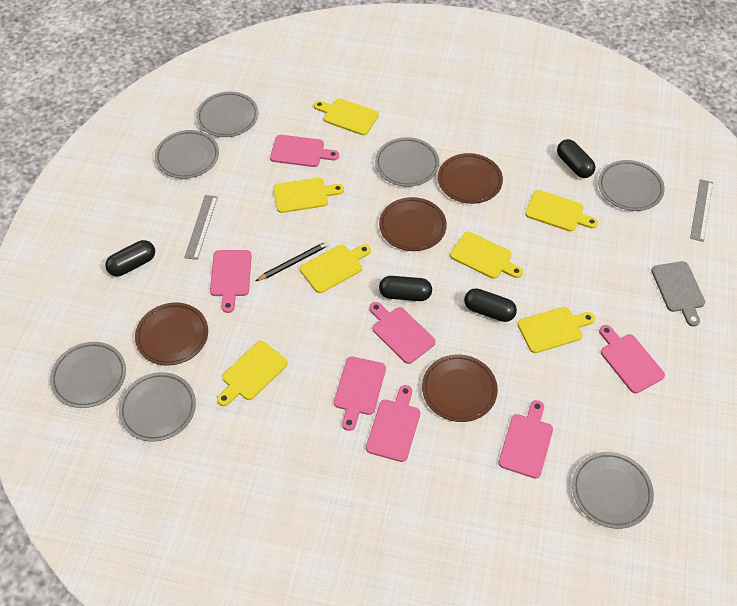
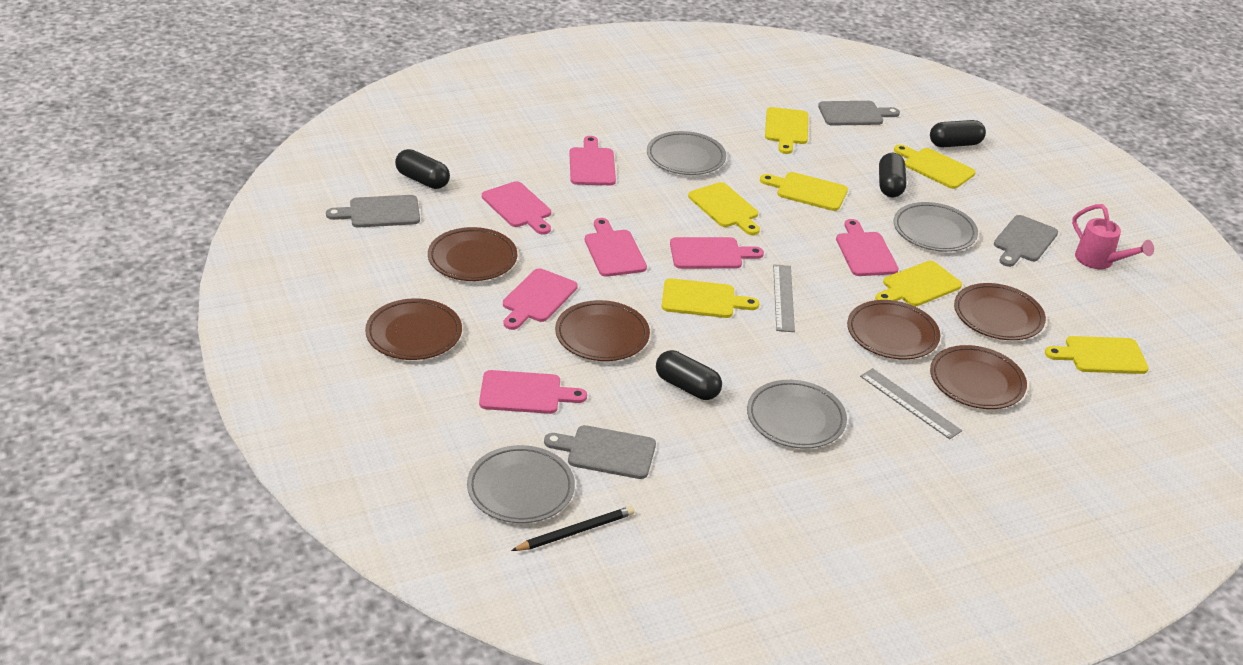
brown plate: [135,303,208,366] [379,197,447,251] [422,354,498,422] [438,153,503,204] = 4 -> [365,298,462,360] [428,227,517,281] [555,300,650,361] [847,300,940,359] [930,345,1027,409] [954,283,1046,340] = 6
grey cutting board: [651,261,705,327] = 1 -> [326,195,420,228] [544,425,656,479] [818,101,900,126] [994,215,1058,267] = 4
grey plate: [50,342,126,408] [119,372,196,442] [155,130,219,179] [196,92,258,137] [375,137,439,187] [572,452,654,529] [598,160,665,211] = 7 -> [467,445,575,523] [647,131,726,175] [747,380,847,449] [893,202,978,252] = 4
pink watering can: none = 0 -> [1072,204,1154,269] = 1

